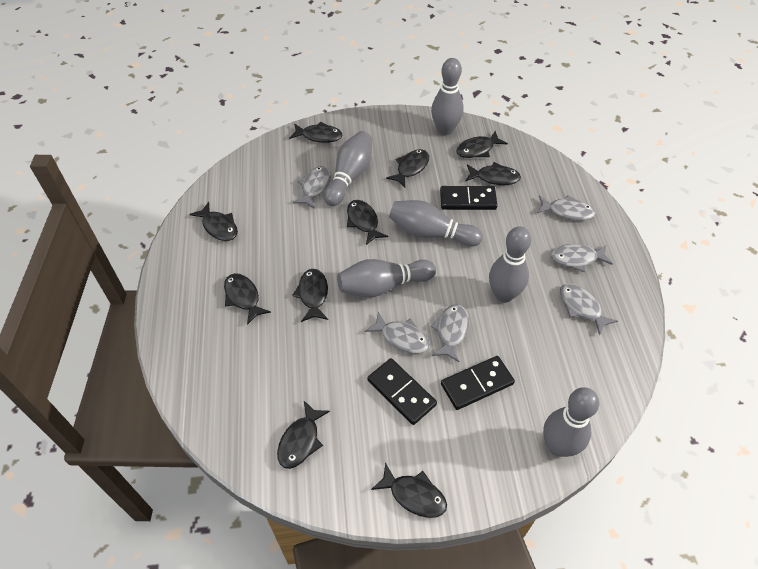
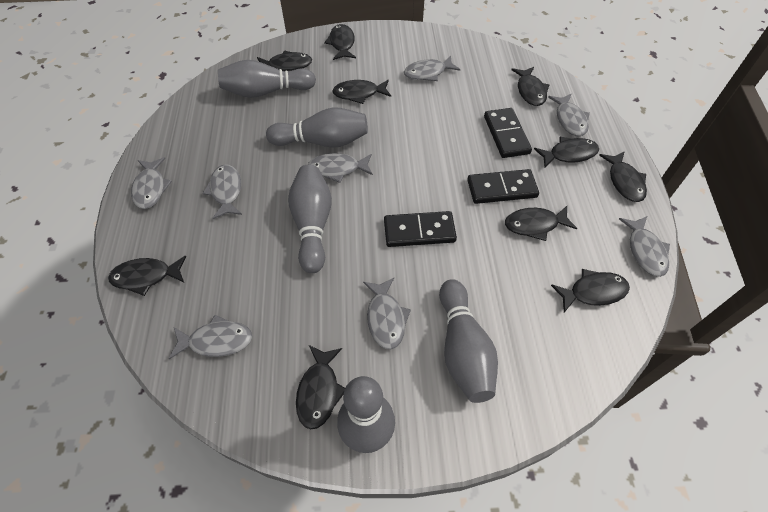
grey bowling pin: [324,131,372,206] [337,259,436,297] [389,200,483,246] [431,58,464,135] [489,226,531,303] [543,387,599,457] = 6 -> [218,60,316,98] [266,107,368,147] [288,165,332,273] [337,376,395,453] [439,279,498,403] = 5
grey fish: [293,166,331,209] [365,312,430,354] [431,304,469,362] [537,195,595,221] [551,244,613,272] [560,283,618,335] = 6 -> [131,157,172,209] [169,315,252,359] [203,164,242,219] [308,153,373,183] [363,278,411,349] [404,56,460,81] [548,94,590,136] [619,216,670,277] = 8

